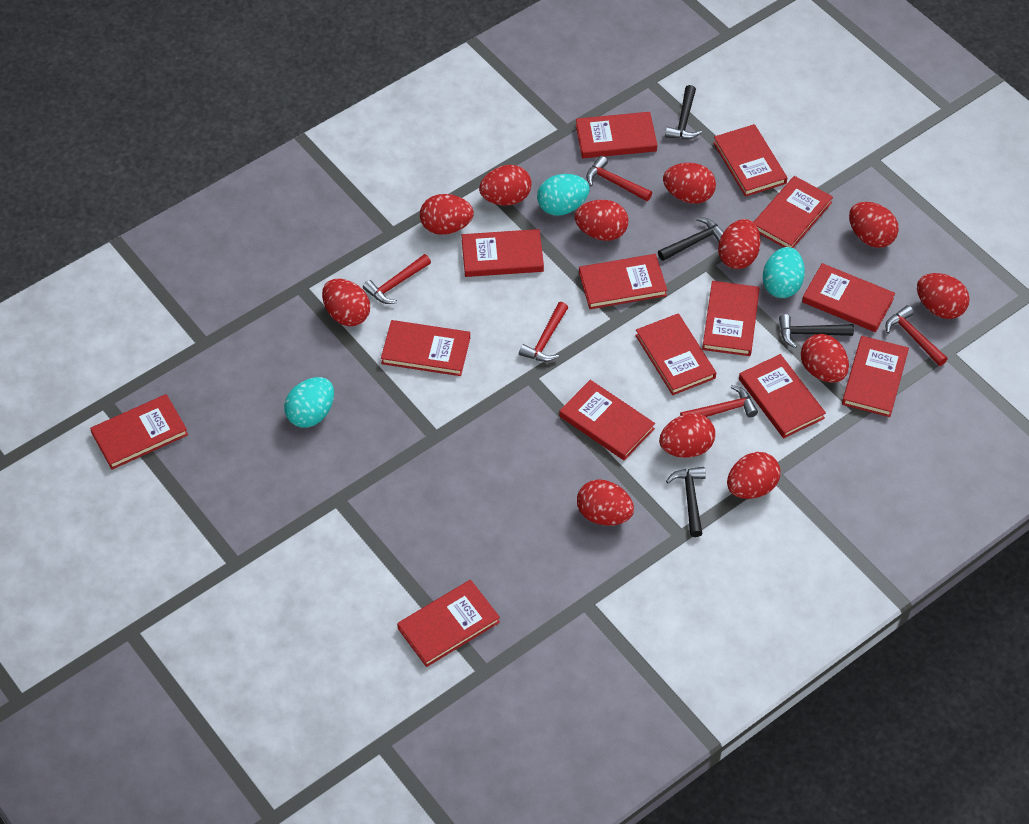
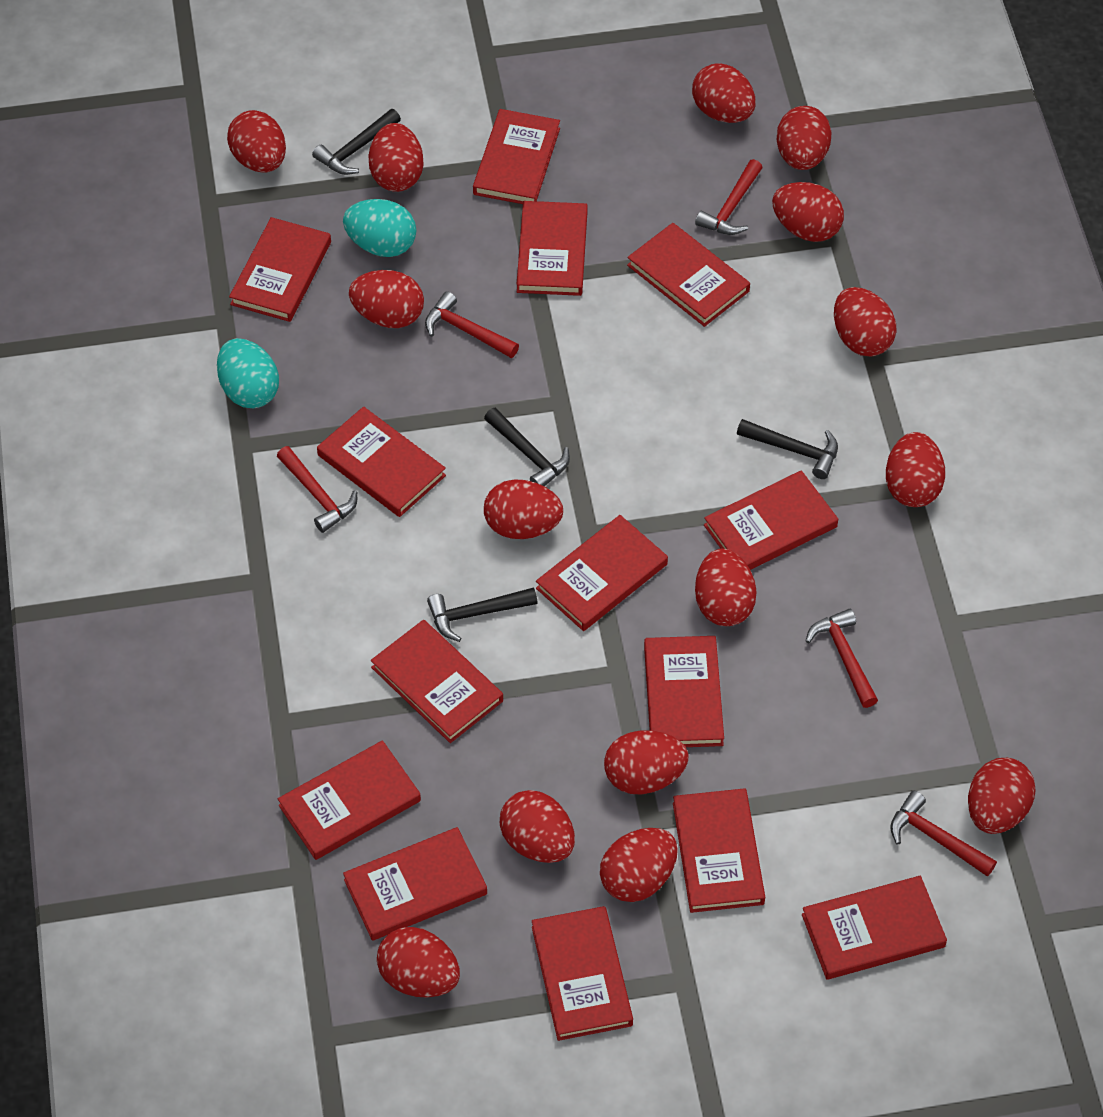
red egg: [322,279,370,326] [420,194,474,235] [479,165,532,205] [575,200,628,241] [577,479,634,526] [659,413,715,458] [663,163,716,204] [718,219,761,269] [727,452,780,499] [801,334,849,383] [849,202,899,248] [917,273,970,319] = 12 -> [227,110,286,173] [349,270,424,328] [368,123,424,192] [377,927,460,997] [484,479,563,539] [500,790,575,863] [600,828,678,902] [604,730,688,794] [692,64,756,123] [695,549,757,626] [772,182,844,242] [777,106,831,170] [834,287,897,357] [886,432,945,507] [968,758,1036,834] = 15
turquoise egg: [284,377,334,428] [537,174,590,216] [763,247,805,298] = 3 -> [217,338,279,408] [343,199,416,257] = 2

